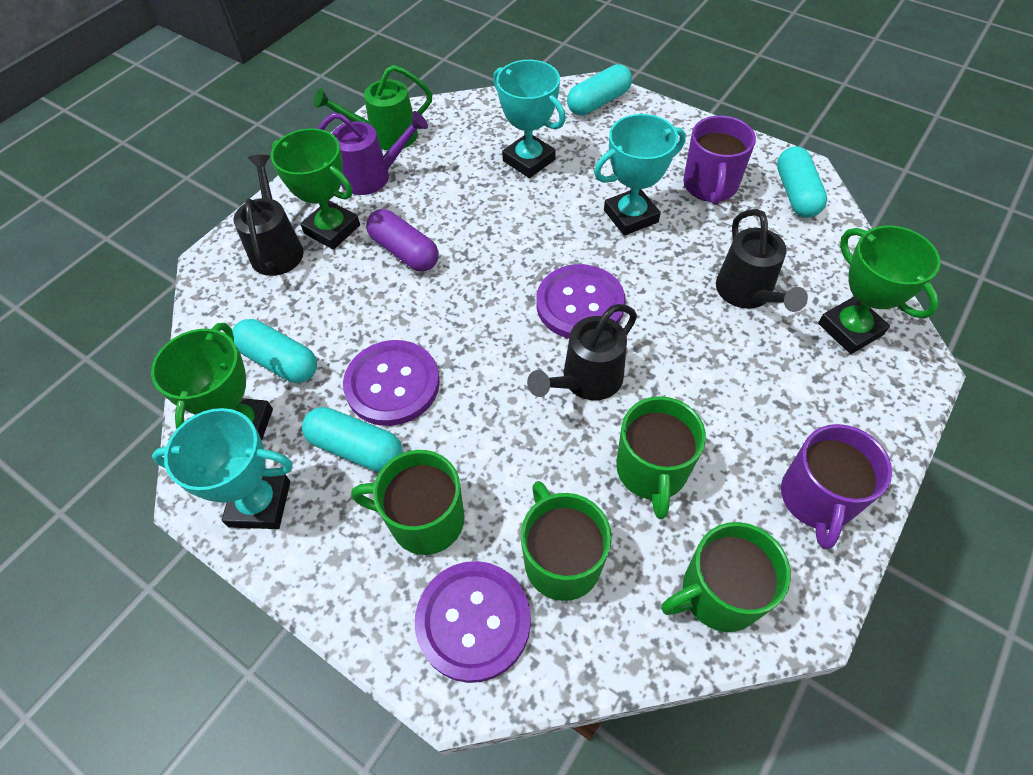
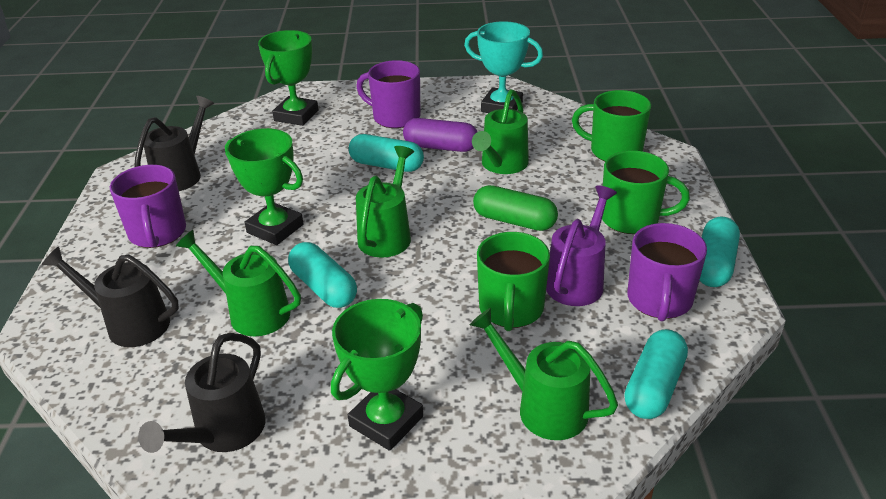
green capsule: none = 0 -> [473,185,558,231] = 1
green mug: [351,450,465,555] [521,481,612,601] [616,396,706,519] [661,522,791,632] = 4 -> [477,232,550,331] [572,90,651,161] [602,151,690,234] = 3
green watering can: [314,65,432,150] = 1 -> [176,230,301,336] [356,146,414,258] [470,308,618,440] [472,89,529,174] = 4
purple button: [343,340,440,426] [415,561,531,683] [536,264,626,339] = 3 -> none = 0
purple mug: [683,116,756,205] [781,424,892,549] = 2 -> [110,165,186,248] [356,60,420,128] [627,223,707,321] = 3
turquoise trophy: [152,408,293,529] [493,60,566,178] [594,114,686,236] = 3 -> [464,21,543,113] = 1

